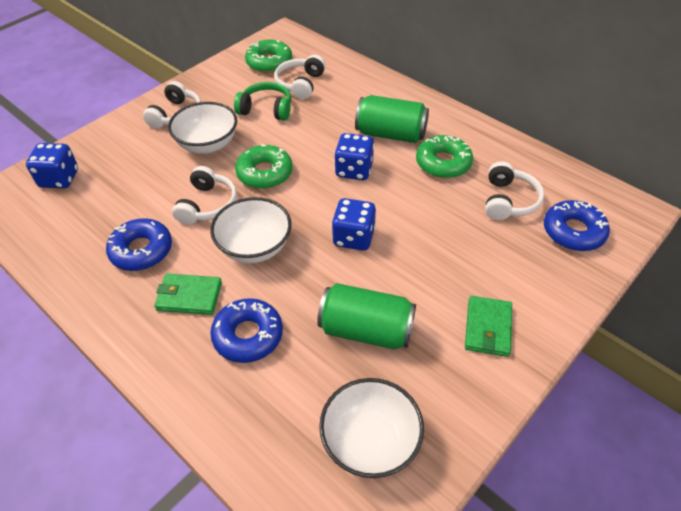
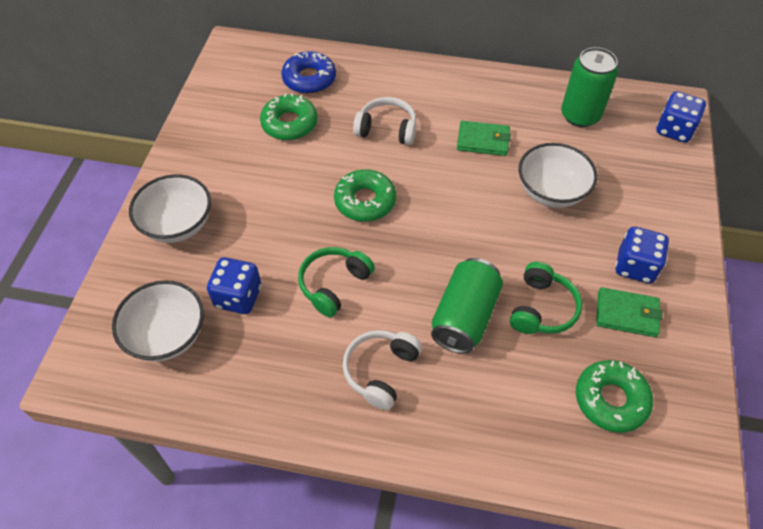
blue donut: [106,218,172,271] [210,298,283,363] [544,200,610,251] = 3 -> [281,51,336,94] = 1
green headphones: [234,82,291,121] = 1 -> [298,247,375,317] [510,262,582,334] = 2
white headphones: [143,81,201,129] [172,166,237,225] [274,55,326,100] [485,161,544,220] = 4 -> [343,330,422,410] [353,97,416,145] = 2

